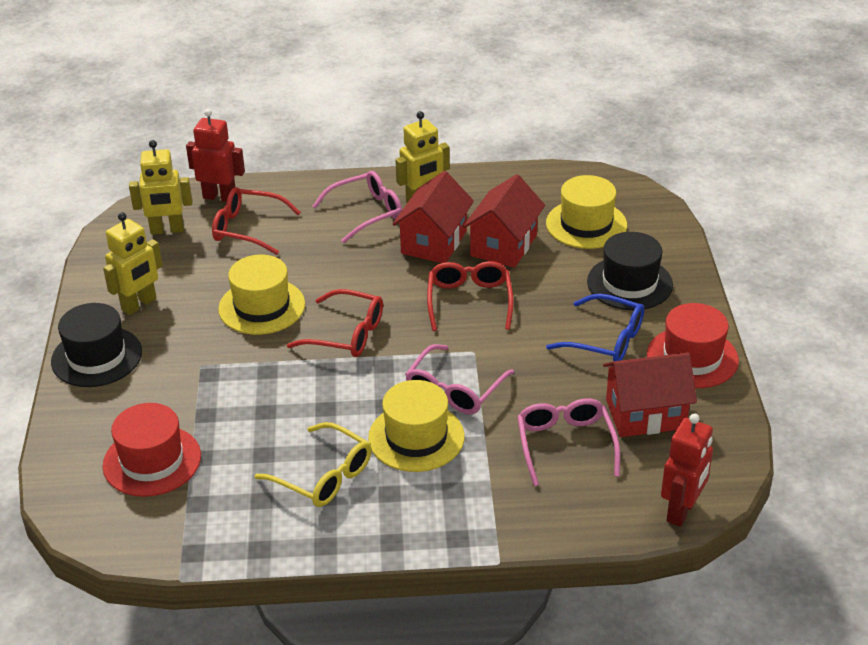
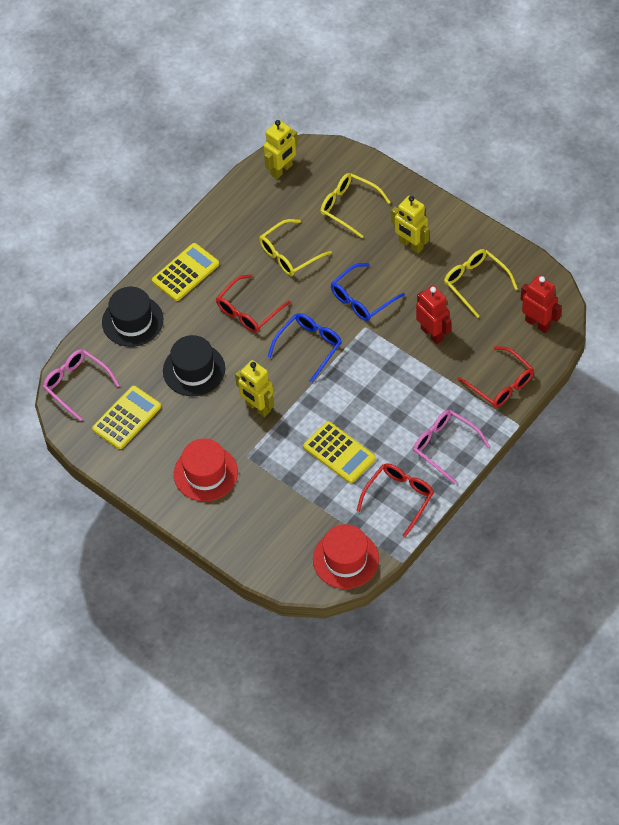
blue glasses: [546,294,644,361] = 1 -> [268,313,342,383] [331,263,405,321] = 2
pink glasses: [312,171,402,243] [405,344,514,414] [517,398,620,486] = 3 -> [43,349,120,421] [413,410,490,484] = 2
red house: [392,171,474,263] [463,174,545,268] [603,353,697,437] = 3 -> none = 0
yellow calculator: none = 0 -> [92,386,161,449] [152,243,219,301] [303,421,376,483] = 3
yellow glasses: [255,422,372,507] = 1 -> [259,219,332,276] [320,173,390,238] [444,249,518,318] = 3
yellow hat: [218,255,305,335] [368,380,465,472] [546,175,627,249] = 3 -> none = 0

